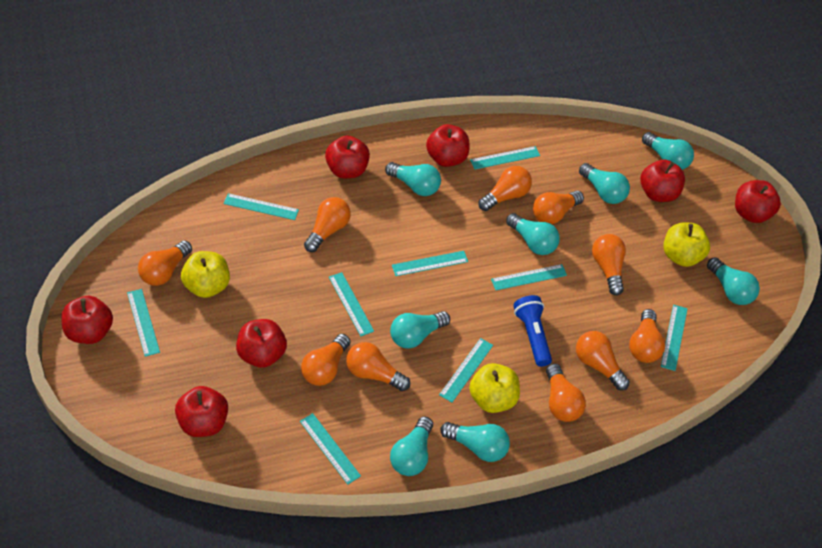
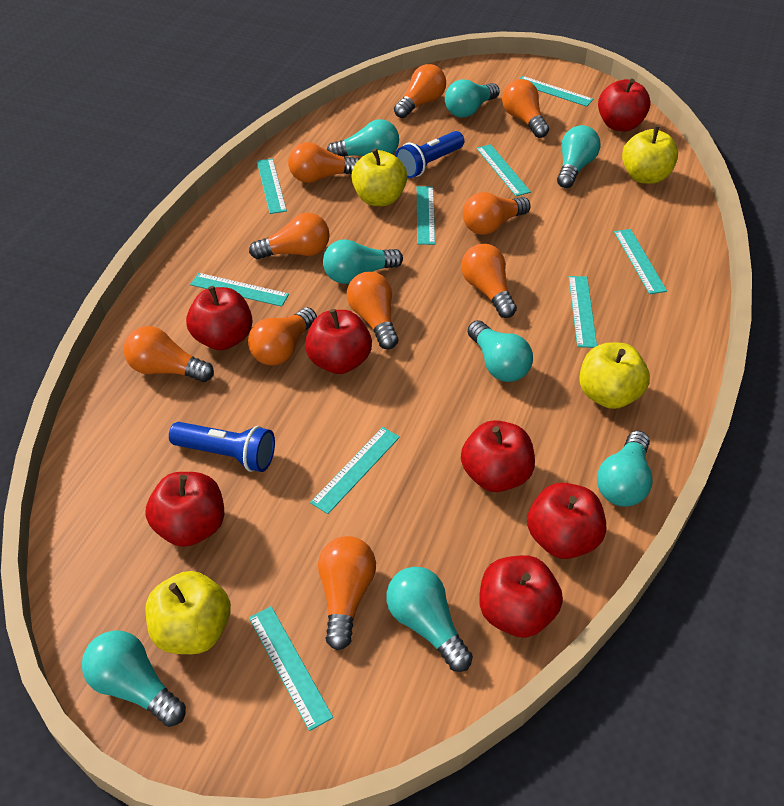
blue flashlight: [513,295,552,367] = 1 -> [169,422,275,472] [395,131,464,178] = 2
yellow apple: [181,251,230,298] [469,363,520,413] [663,222,710,267] = 3 -> [145,571,231,654] [351,148,407,206] [579,342,650,409] [622,126,678,184] = 4

